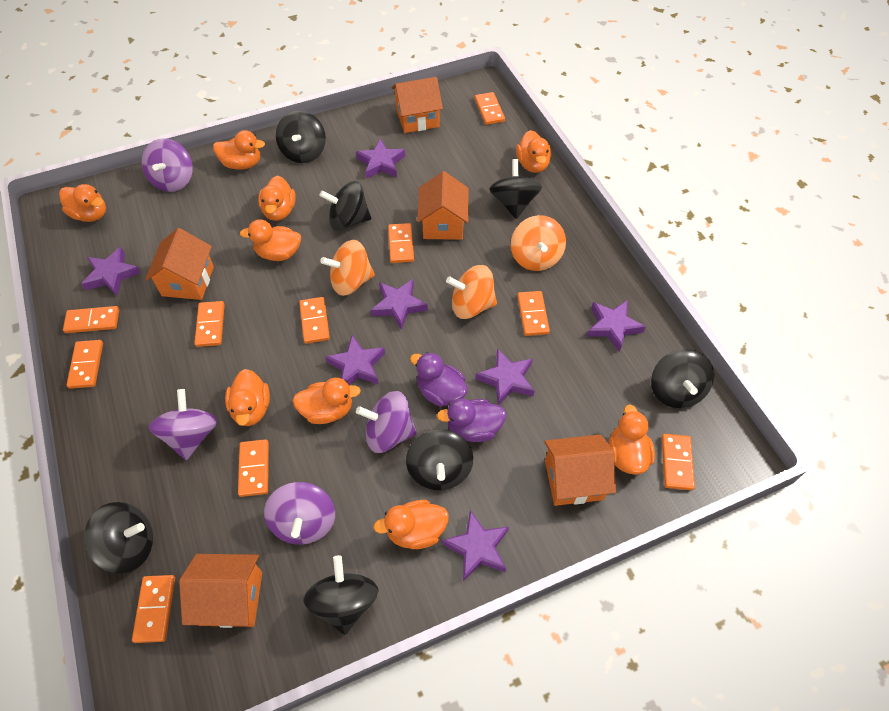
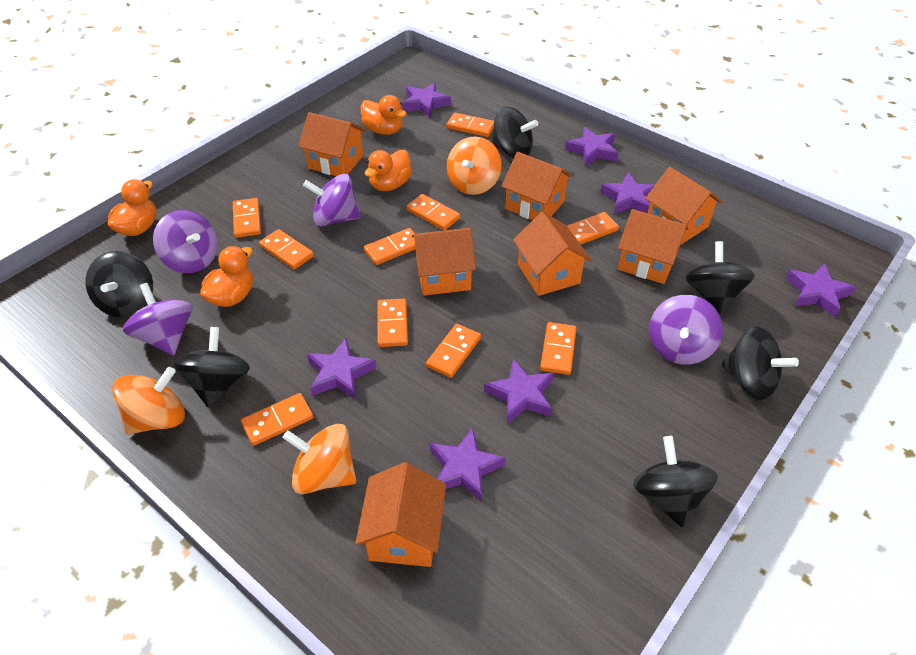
black spinning top: [84,502,153,574] [276,111,326,163] [303,555,378,635] [319,181,371,231] [406,429,473,490] [489,159,542,219] [651,349,714,408] = 7 -> [86,251,153,317] [173,327,250,408] [491,107,538,159] [633,436,718,528] [685,241,755,315] [722,327,799,400] = 6
orange duck: [59,184,106,222] [213,130,265,170] [225,369,270,426] [240,219,301,261] [258,175,296,221] [292,378,361,424] [373,500,449,549] [516,130,551,173] [608,404,655,475] = 9 -> [108,179,156,236] [200,246,253,307] [361,95,407,135] [365,150,412,191] = 4
orange house: [145,228,214,300] [179,554,262,628] [392,77,443,133] [417,171,469,240] [544,434,616,506] = 5 -> [299,112,365,176] [356,462,446,567] [412,228,476,296] [502,152,573,220] [513,212,592,296] [618,209,688,284] [645,167,723,245] = 7
purple duck: [410,352,468,407] [437,399,506,442] = 2 -> none = 0

